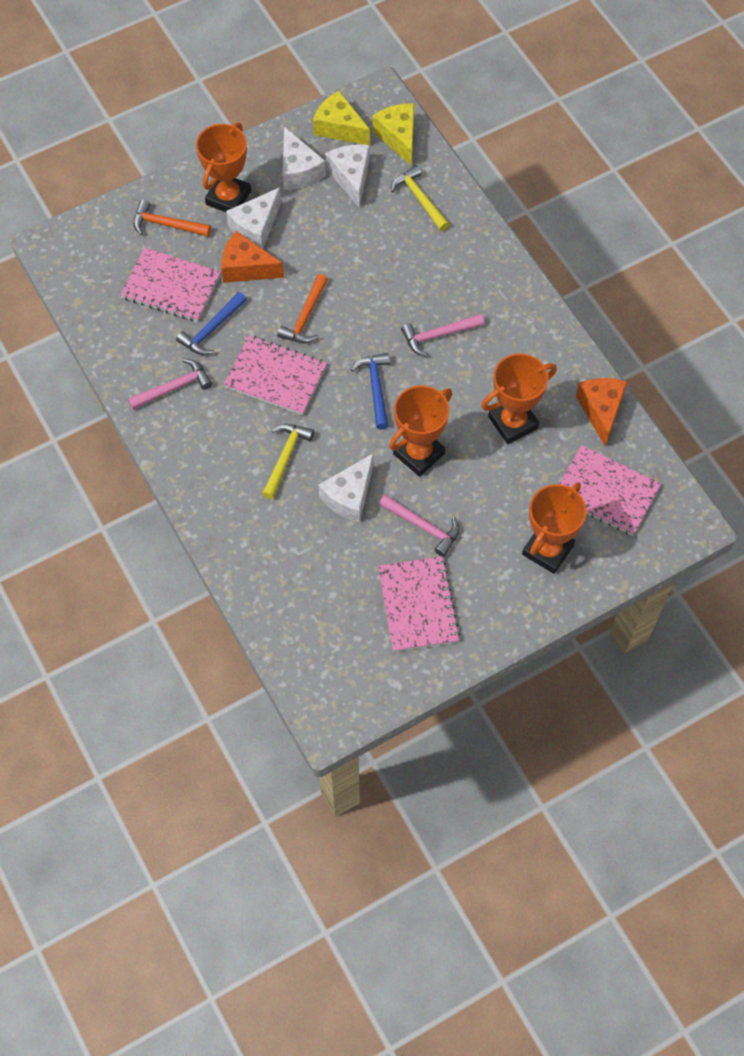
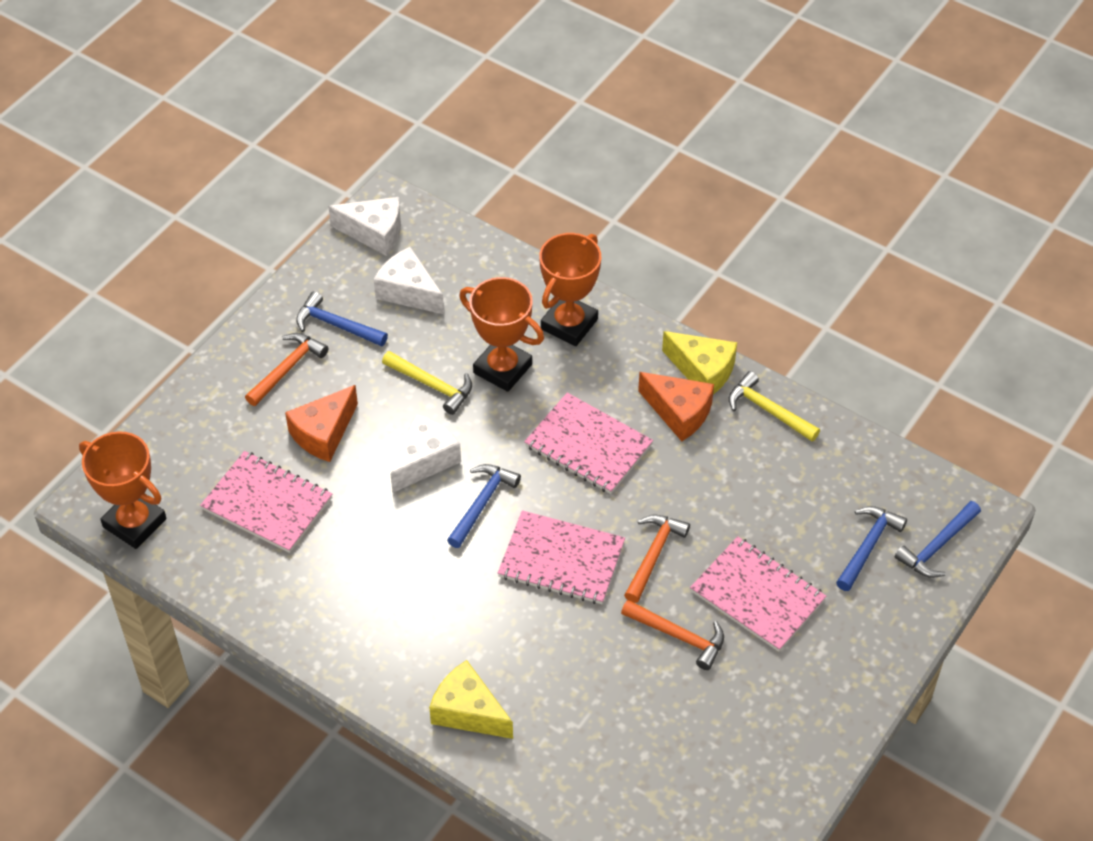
blue hammer: [176,292,247,355] [351,353,390,430] = 2 -> [296,291,388,346] [447,464,521,548] [836,506,907,591] [895,501,981,578] = 4
orange hammer: [133,199,211,237] [277,274,328,343] = 2 -> [245,333,328,406] [621,600,724,670] [624,515,690,603] = 3
orange trophy: [196,123,251,212] [389,385,452,477] [481,353,557,444] [522,482,586,574] = 4 -> [79,431,166,549] [459,277,544,392] [539,233,601,346] = 3
pink hammer: [128,359,212,410] [379,494,460,557] [401,314,484,357] = 3 -> none = 0
white cheese: [226,187,281,249] [283,127,326,190] [318,453,374,522] [325,144,370,208] = 4 -> [328,197,401,256] [374,247,444,314] [391,414,461,493] = 3

